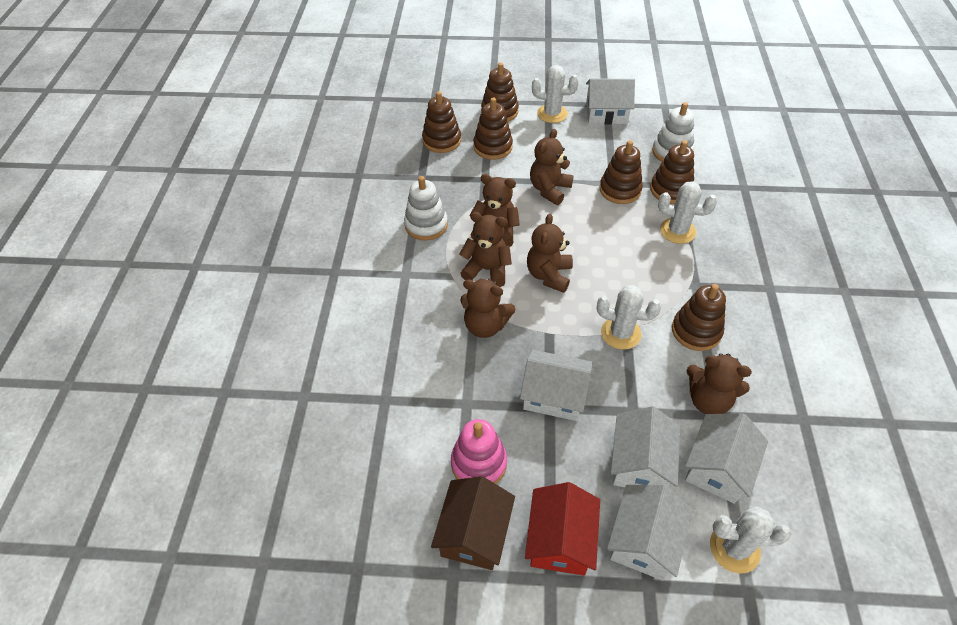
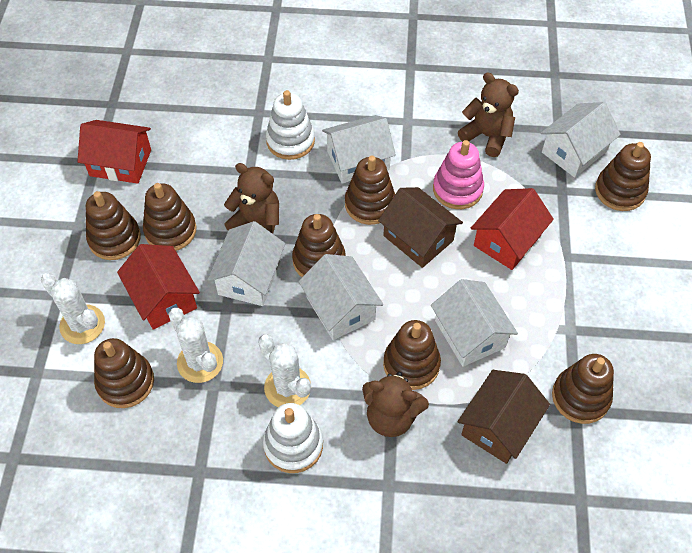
brown house: [431,476,515,570] = 1 -> [378,187,463,268] [457,370,550,464] = 2
brown stacking toy: [422,91,461,153] [473,98,513,160] [481,62,519,122] [600,140,643,204] [650,140,694,204] [672,284,726,351] = 6 -> [86,191,141,260] [94,338,154,408] [143,183,196,251] [292,214,345,277] [345,156,395,225] [383,320,441,390] [552,354,614,424] [595,142,651,211] = 8
brown teddy bear: [459,212,512,287] [460,279,515,338] [470,174,520,246] [527,214,573,293] [530,129,574,205] [687,353,752,414] = 6 -> [224,163,279,234] [362,372,429,437] [458,72,519,157] = 3
red house: [525,482,600,576] = 1 -> [77,120,151,184] [117,244,200,330] [471,188,554,270] = 3
white cactus: [532,65,579,123] [597,285,661,350] [658,181,717,244] [710,506,791,574] = 4 -> [41,273,105,344] [168,308,223,383] [258,334,311,407] = 3

